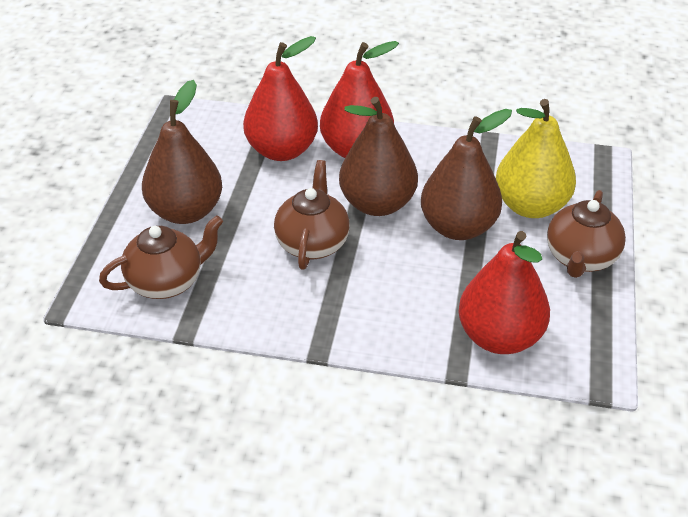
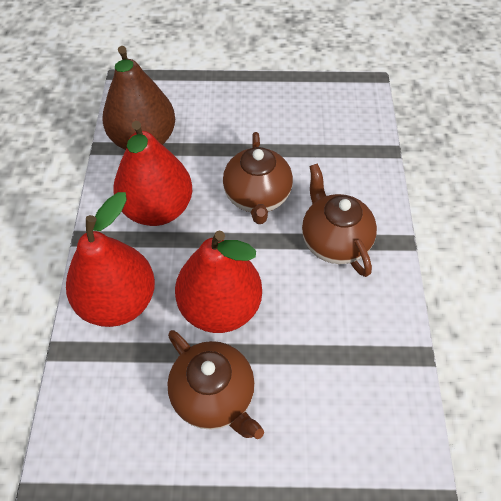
brown pear: [142,80,222,224] [339,97,418,216] [421,109,512,240] = 3 -> [102,46,175,150] = 1
yellow pear: [496,99,576,218] = 1 -> none = 0

